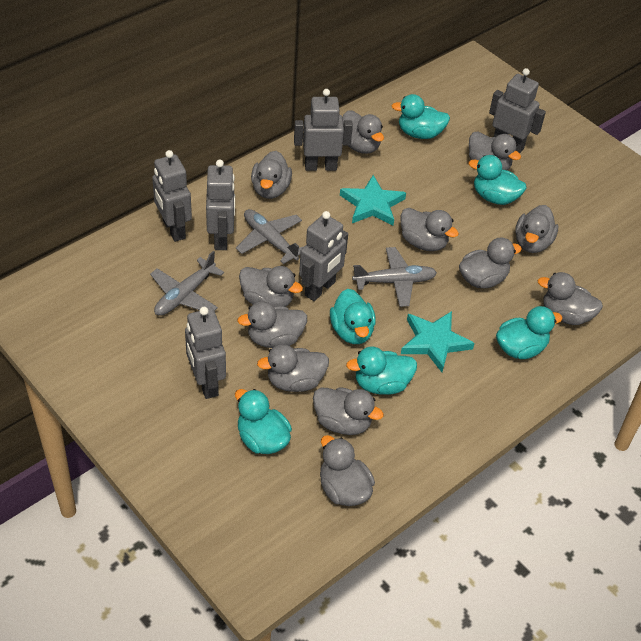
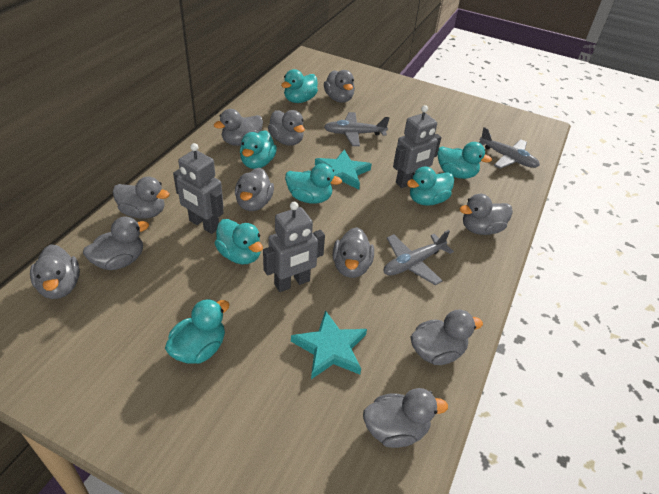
grey duck: [237,301,307,348] [239,266,303,307] [251,151,292,199] [257,344,329,392] [313,387,384,435] [320,435,375,506] [342,110,384,154] [401,208,459,251] [459,238,522,288] [469,132,521,171] [515,205,558,253] [538,272,603,325] = 12 -> [30,244,80,299] [83,216,149,270] [113,177,170,219] [214,109,263,146] [235,168,274,211] [268,110,305,146] [324,70,355,103] [332,227,374,278] [363,388,448,448] [411,309,483,365] [460,194,513,235] = 11
grey robot: [152,150,192,242] [185,307,226,399] [206,159,235,250] [294,89,353,171] [299,211,348,301] [489,68,546,153] = 6 -> [173,143,224,234] [263,202,325,292] [393,105,441,188] = 3
turquoise duck: [235,389,292,454] [330,289,376,344] [346,347,417,395] [392,94,450,139] [469,155,526,205] [496,306,563,359] = 6 -> [165,299,230,364] [214,219,263,264] [240,130,277,169] [281,69,318,103] [285,164,342,204] [407,166,454,206] [437,142,492,179] = 7

